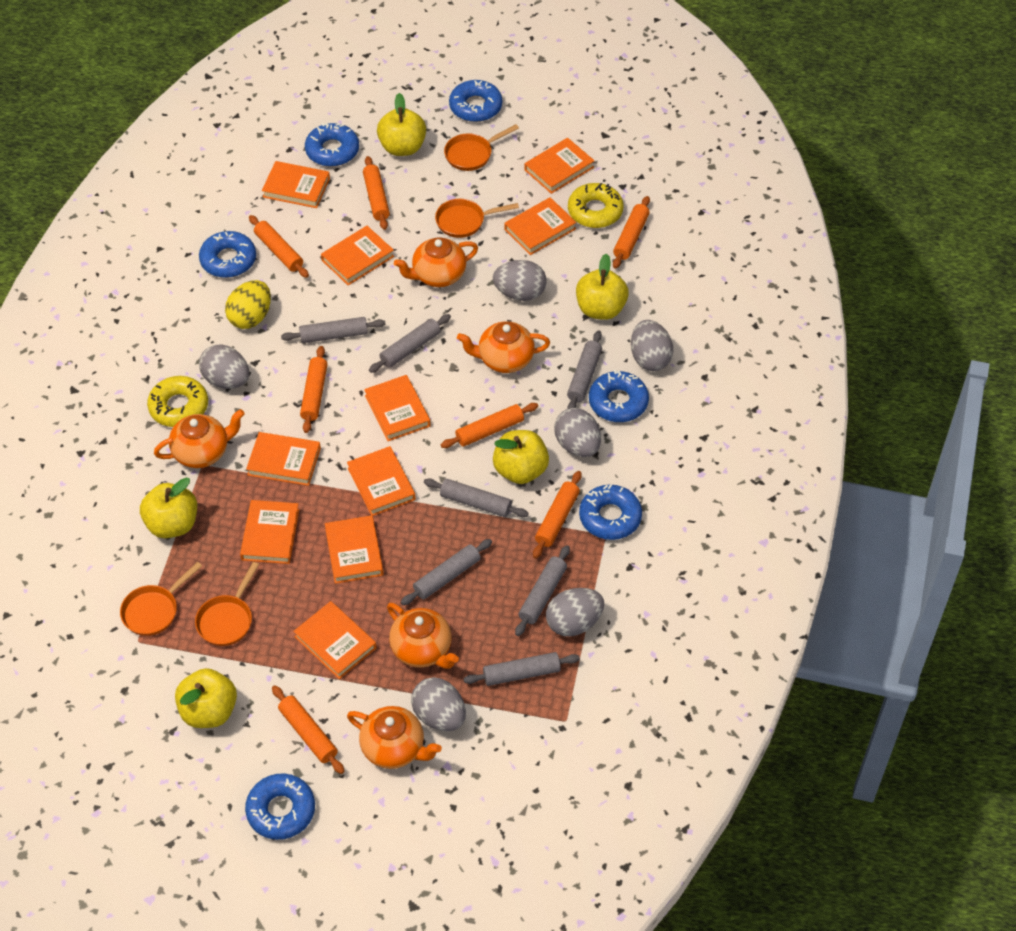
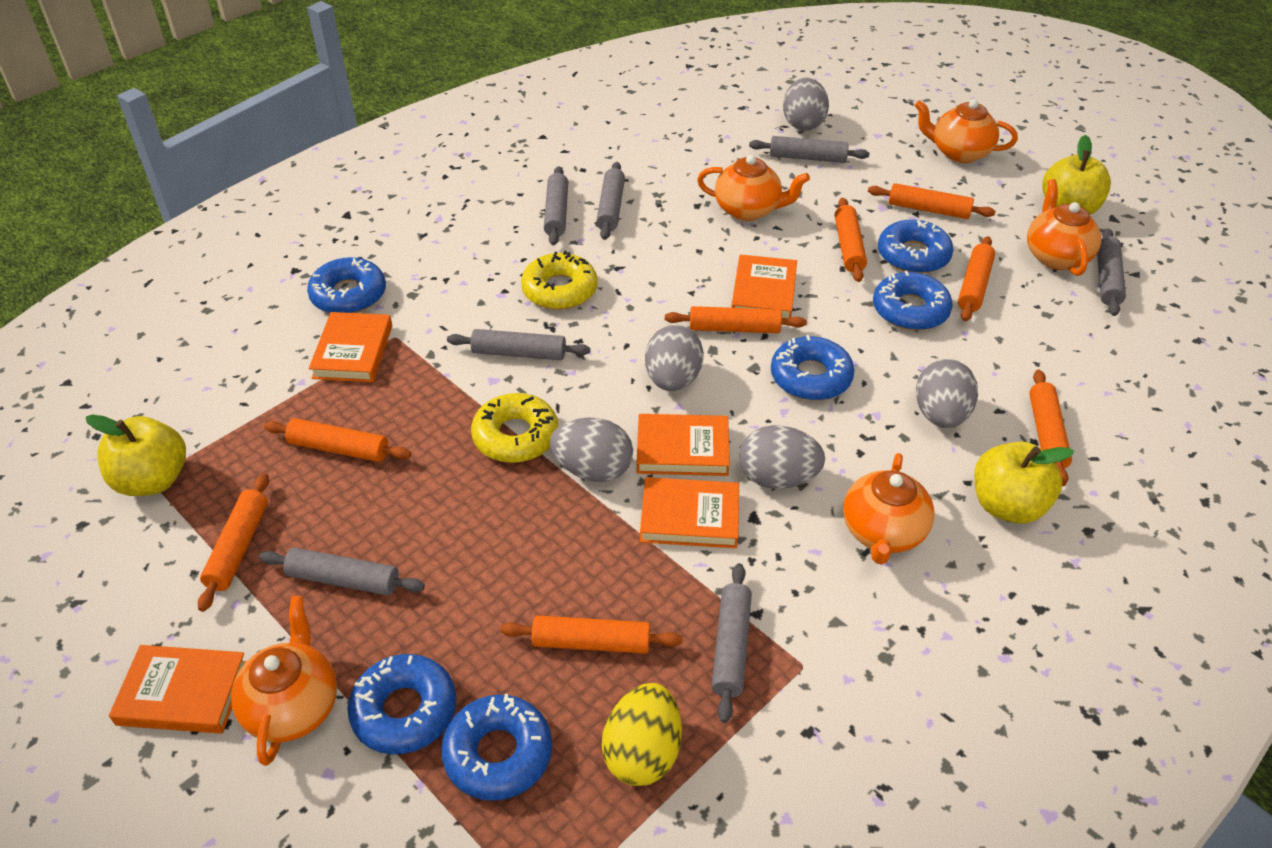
grey egg: [199,344,249,389] [411,677,466,731] [493,260,547,301] [546,588,604,636] [554,408,601,457] [631,320,673,371] = 6 -> [550,418,633,482] [645,325,704,391] [739,425,825,489] [783,77,829,131] [916,359,978,428] = 5
orange book: [240,500,299,564] [246,432,321,486] [262,161,330,208] [293,601,376,679] [321,226,394,285] [325,515,383,584] [347,446,416,516] [364,375,431,441] [504,197,576,255] [525,138,595,194] = 10 -> [109,645,247,734] [309,312,392,382] [636,414,730,476] [640,477,739,548] [731,255,797,318] = 5
orange pan: [120,562,202,636] [195,562,259,646] [435,199,519,238] [444,124,519,171] = 4 -> none = 0
orange rolling pin: [249,215,309,278] [272,685,344,774] [300,346,327,433] [363,156,390,230] [441,403,538,448] [533,471,582,559] [613,196,650,269] = 7 -> [198,473,269,612] [264,418,411,462] [501,615,683,654] [665,306,807,333] [835,198,867,282] [868,183,996,219] [958,236,995,321] [1029,370,1072,486] = 8
yellow apple: [140,478,197,538] [175,668,237,728] [377,93,426,156] [493,430,549,484] [576,253,629,320] = 5 -> [86,414,186,496] [974,442,1074,524] [1042,135,1111,215] = 3

